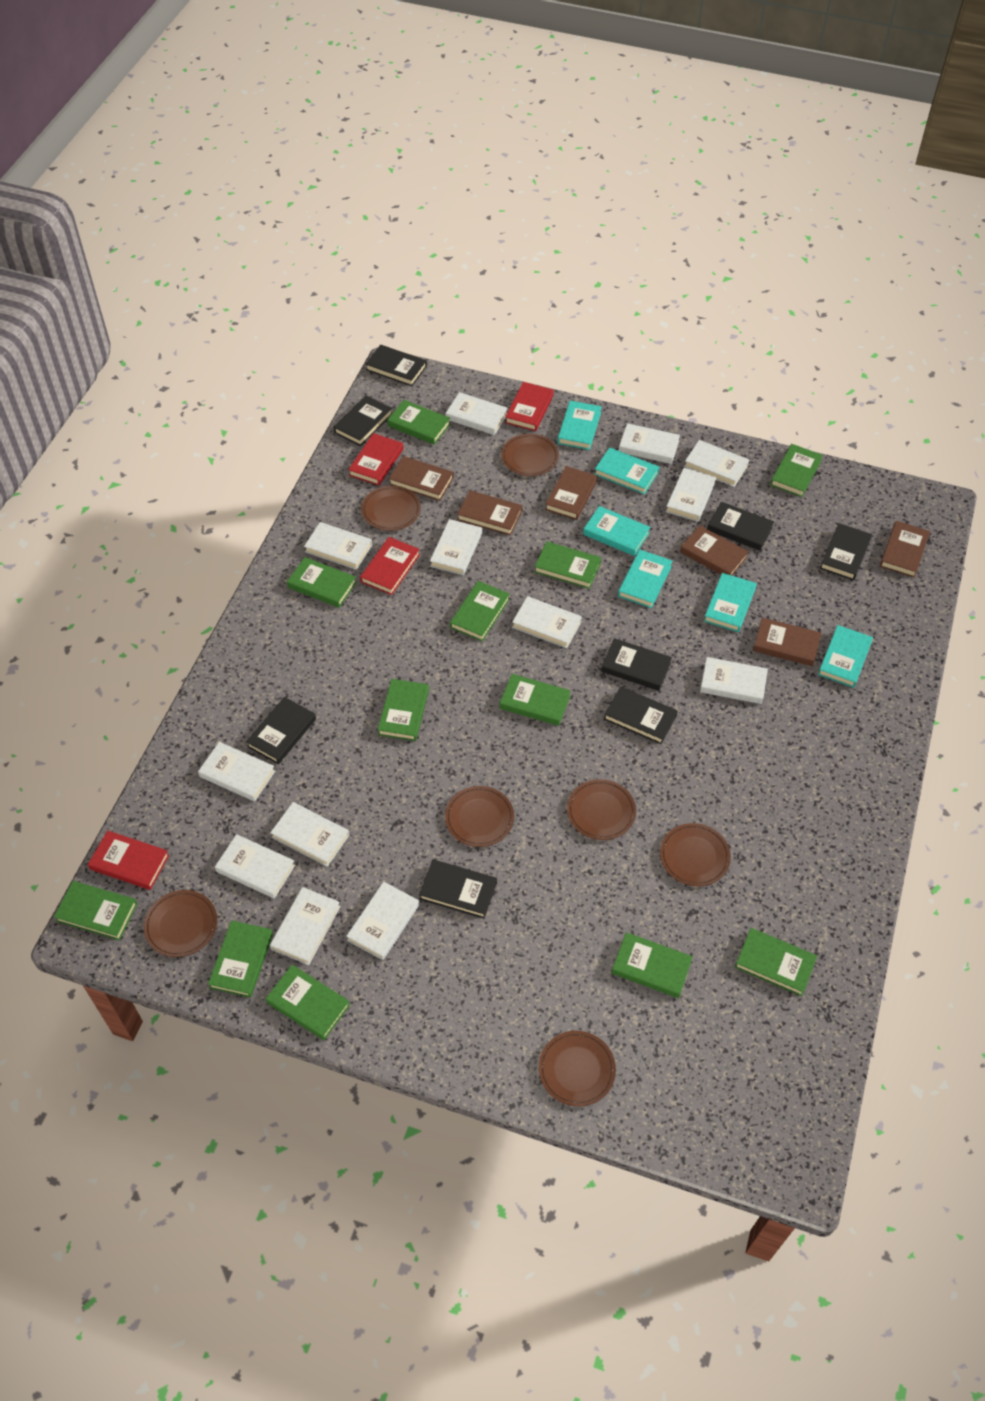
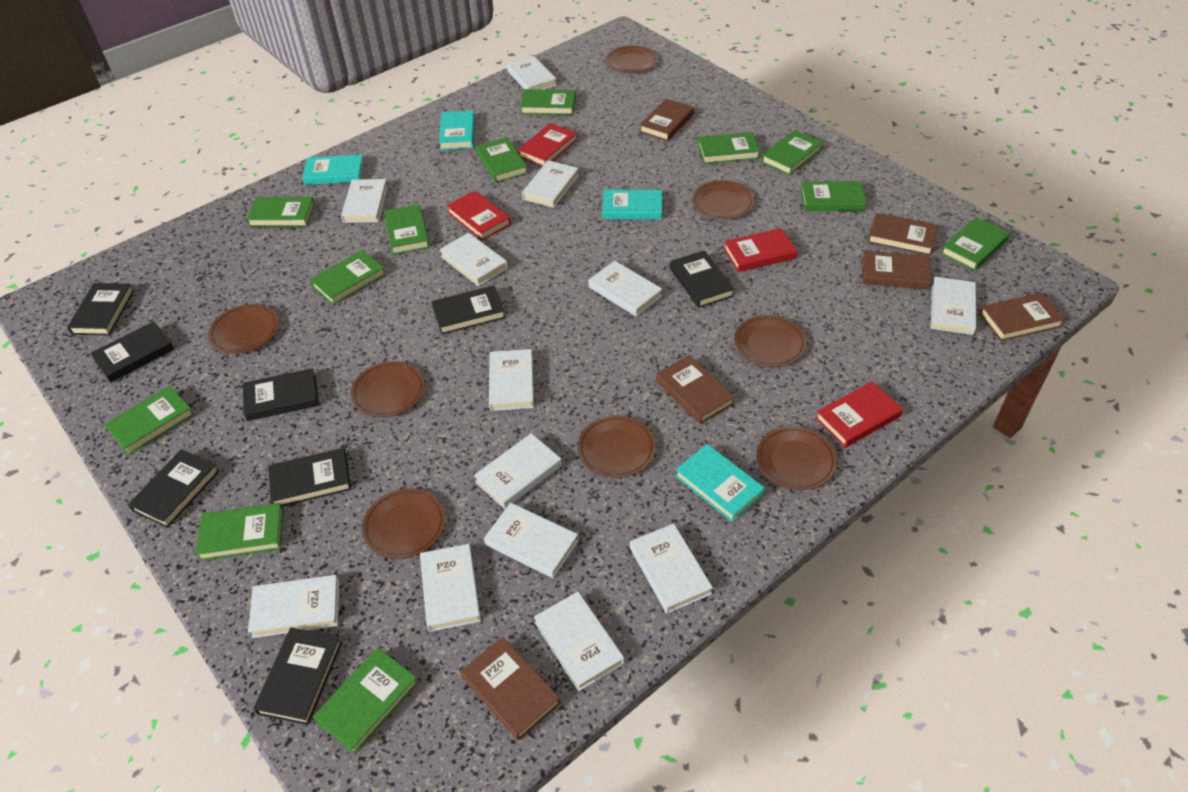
brown plate: [144,890,217,957] [361,486,421,531] [445,786,514,847] [501,434,559,476] [539,1031,616,1107] [567,779,636,840] [660,823,731,886] = 7 -> [208,304,279,354] [351,361,425,417] [362,488,445,559] [577,415,656,478] [605,45,657,73] [692,180,754,219] [734,315,806,367] [756,426,837,490] = 8
turquoise book: [557,401,602,450] [583,506,650,556] [594,447,659,494] [618,550,673,608] [704,573,757,632] [818,625,873,688] = 6 -> [302,154,364,185] [439,110,475,150] [602,190,662,220] [675,444,765,522] = 4

